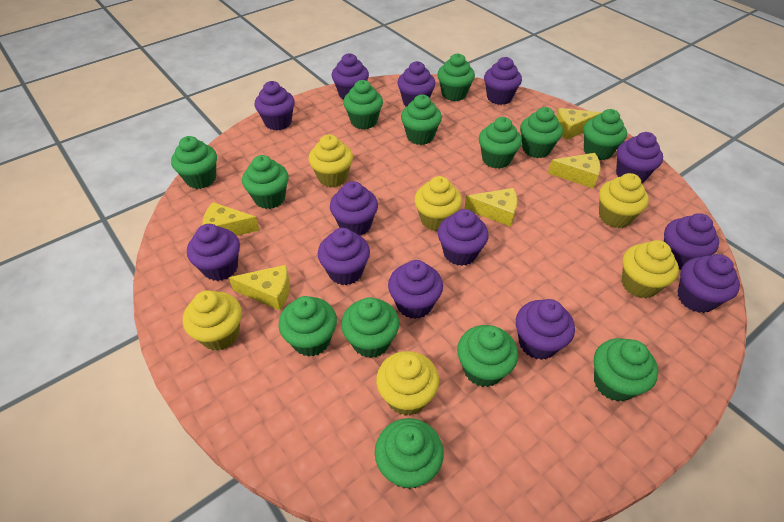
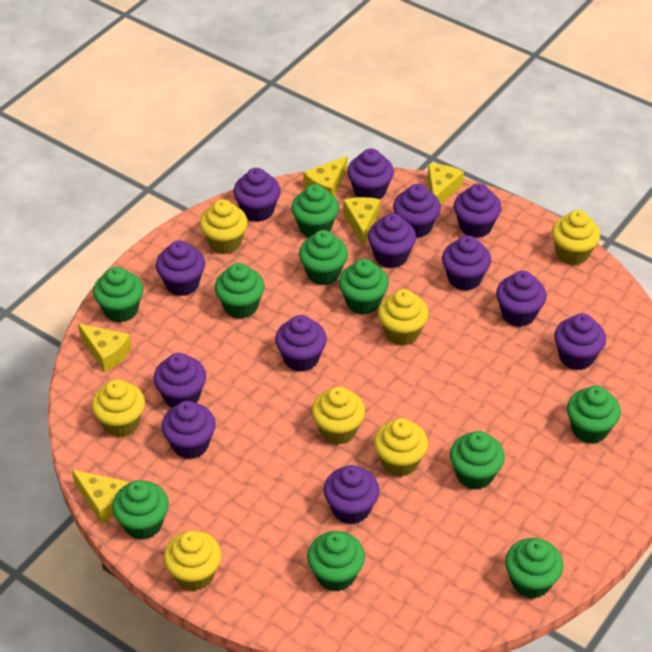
green cupcake: [171,136,217,189] [242,155,289,209] [278,296,337,357] [341,297,399,358] [343,80,383,129] [375,418,444,489] [401,95,442,145] [437,53,475,101] [457,325,518,387] [479,117,522,169] [520,107,563,158] [583,109,627,160] [594,338,658,402] = 13 -> [93,267,143,323] [112,480,169,540] [215,263,265,319] [291,184,339,238] [299,230,348,285] [307,531,365,592] [339,259,389,315] [450,431,505,490] [505,538,563,599] [567,386,621,444] = 10
yellow cupcake: [183,290,242,351] [308,134,353,187] [376,351,439,416] [414,176,462,231] [599,173,649,228] [622,240,679,298] = 6 -> [91,379,145,437] [164,531,221,591] [200,199,248,254] [312,386,365,445] [374,418,428,477] [378,289,429,345] [552,210,600,265] = 7

